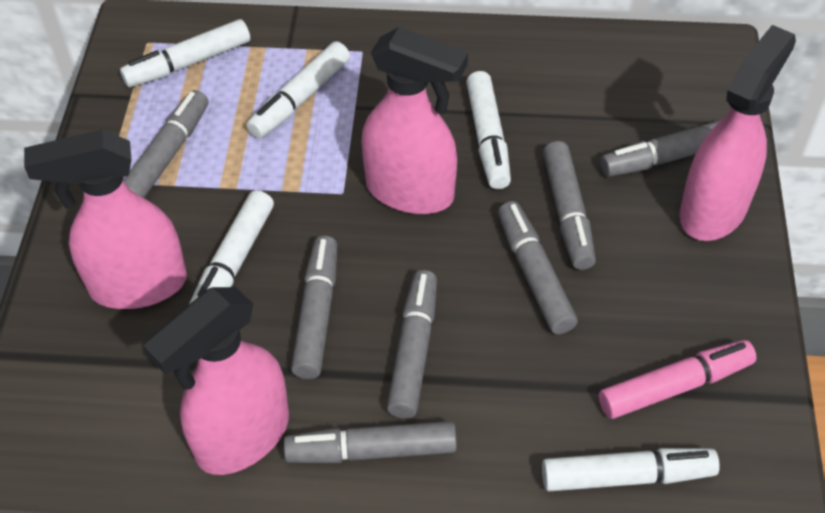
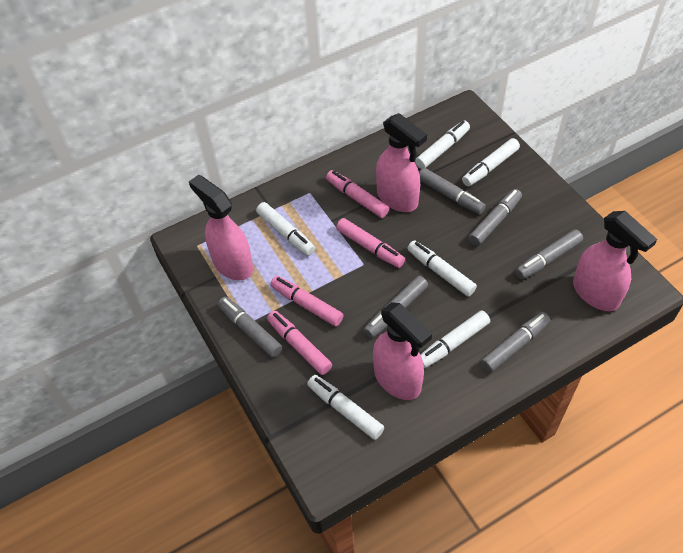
grey marker: [124,90,209,198] [283,421,457,463] [291,236,337,379] [387,270,437,418] [498,201,578,334] [543,141,596,270] [600,120,721,177] = 7 -> [218,297,282,357] [364,276,428,338] [419,168,486,215] [468,189,522,246] [481,312,550,373] [515,229,583,280] = 6
pink marker: [599,340,757,419] = 1 -> [267,311,332,375] [270,276,344,326] [326,170,389,218] [336,218,405,268] = 4
white marker: [120,19,250,87] [189,190,274,304] [246,41,350,139] [466,71,511,189] [542,448,720,491] = 5 -> [256,202,315,256] [307,375,384,440] [407,240,477,297] [415,121,470,169] [420,310,490,368] [462,138,520,186] = 6

